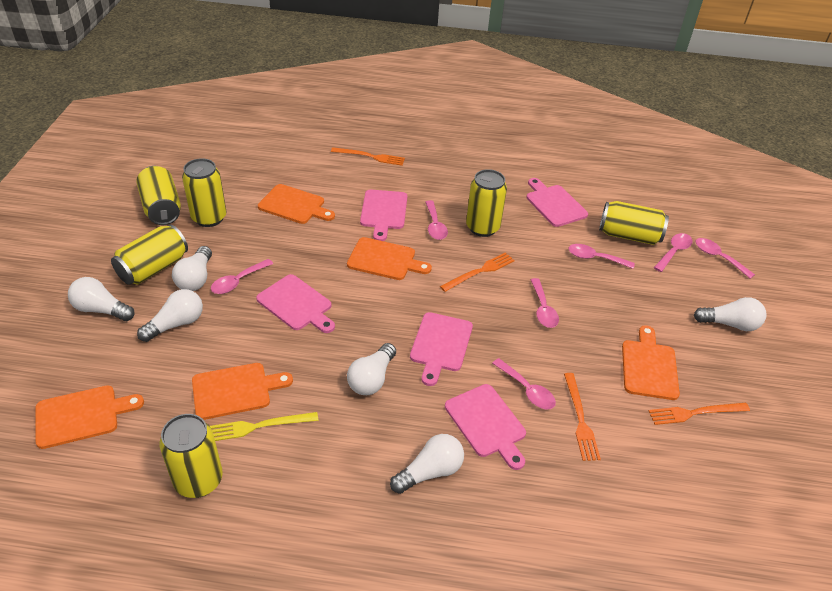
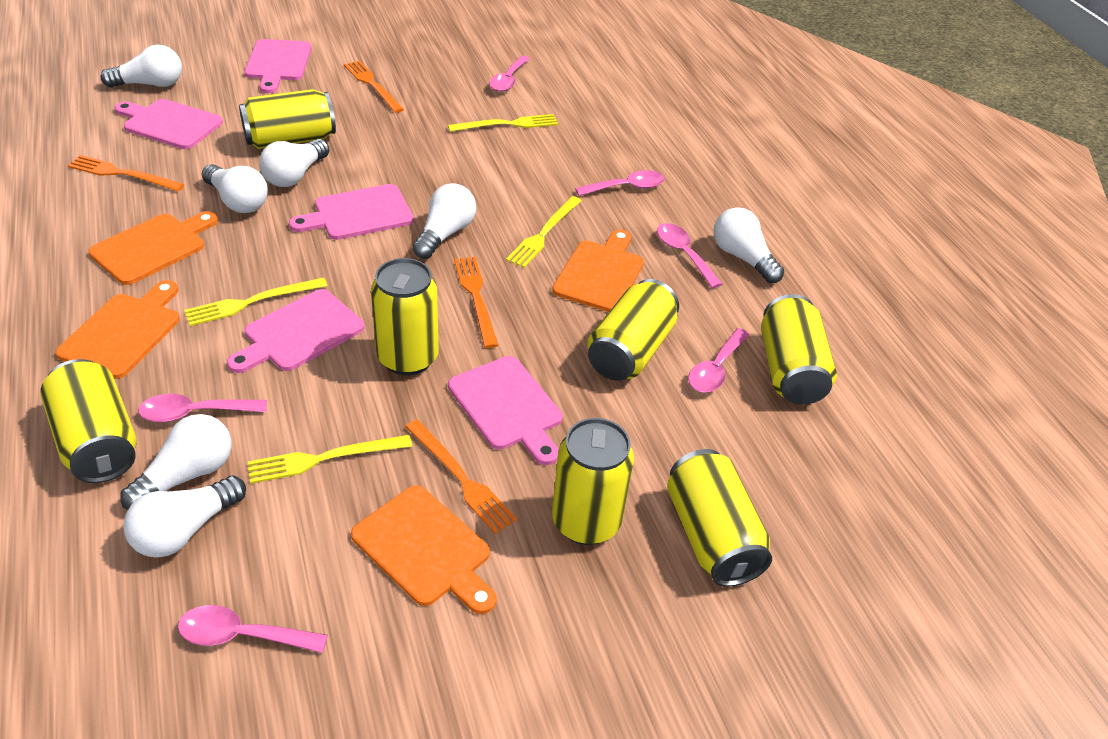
orange cutting board: [35,385,144,449] [192,363,293,420] [258,184,335,224] [347,237,432,280] [622,325,680,400] = 5 -> [55,280,179,379] [88,211,218,285] [351,485,497,614] [552,229,644,312] = 4
pink spoon: [211,259,273,294] [425,200,448,240] [492,358,556,409] [531,278,559,328] [569,244,635,269] [654,233,693,272] [696,238,755,279] = 7 -> [138,394,267,422] [178,605,328,653] [489,56,530,92] [575,170,664,196] [657,223,722,288] [688,328,750,392] = 6
white light bulb: [68,277,135,321] [137,289,203,342] [172,246,212,291] [347,343,396,395] [390,434,464,494] [694,297,766,331] = 6 -> [101,45,182,87] [120,414,231,510] [123,476,246,558] [202,164,268,213] [259,139,329,187] [413,183,476,259] [714,207,784,283] = 7
yellow can: [111,224,188,285] [136,166,181,225] [160,414,223,498] [182,158,226,227] [466,169,507,237] [599,201,669,245] = 6 -> [40,359,137,483] [239,89,336,149] [371,258,439,375] [552,418,634,545] [587,279,679,381] [667,449,772,587] [761,294,837,405] = 7
yellow fork: [210,412,319,441] = 1 -> [184,277,327,326] [248,435,412,484] [448,114,558,132] [506,196,581,268] = 4

